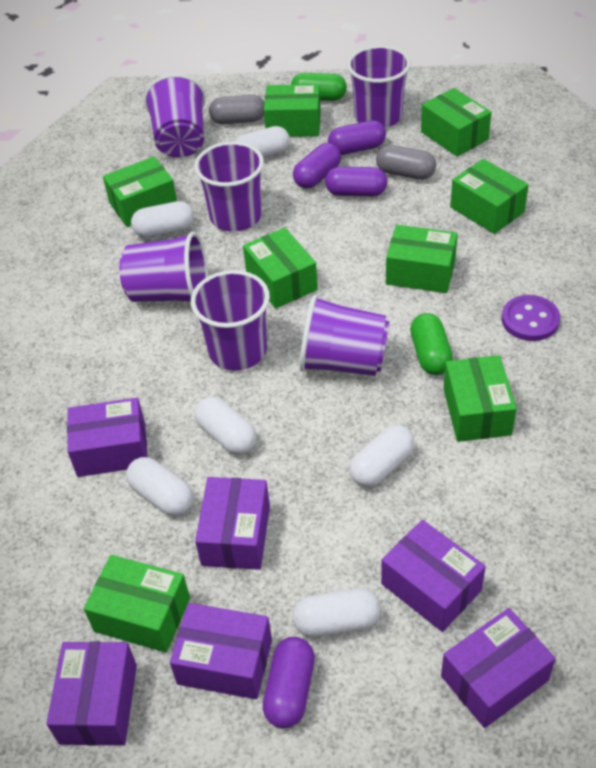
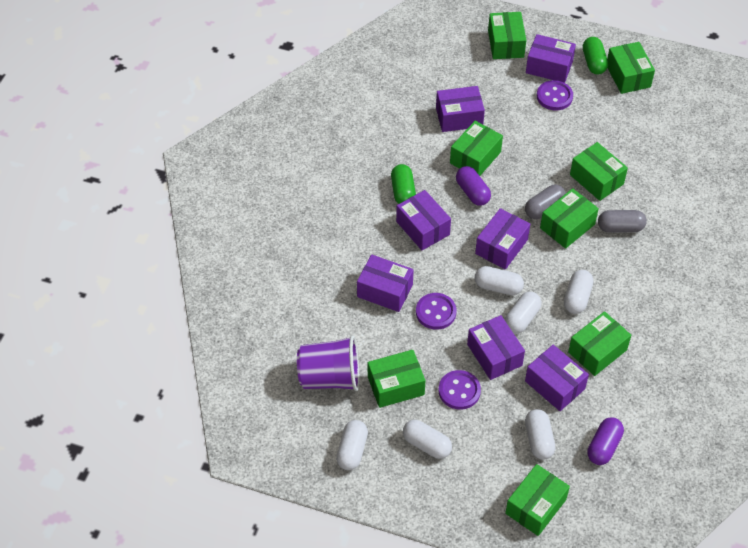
purple box: [46,642,137,746] [67,398,147,477] [170,603,272,699] [195,477,270,570] [381,520,486,632] [441,608,556,728] = 6 -> [357,254,414,312] [396,190,451,250] [436,86,485,132] [467,315,525,380] [475,208,530,270] [525,345,589,411] [526,34,576,83] = 7
purple button: [502,295,560,341] = 1 -> [416,293,457,330] [439,370,481,410] [537,80,573,110] = 3
purple capsule: [263,637,315,728] [293,143,341,188] [325,167,387,196] [328,120,386,155] = 4 -> [456,166,491,206] [587,417,624,465] = 2
purple cup: [119,231,208,302] [144,74,206,158] [191,270,270,371] [194,141,264,232] [299,294,390,376] [347,45,411,128] = 6 -> [297,335,359,391] = 1

